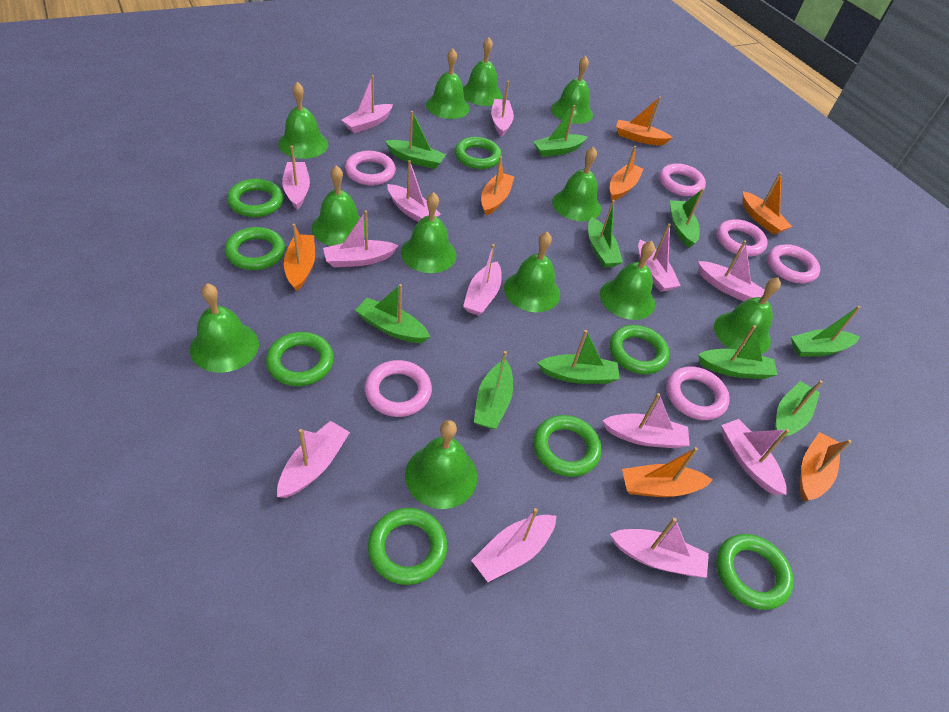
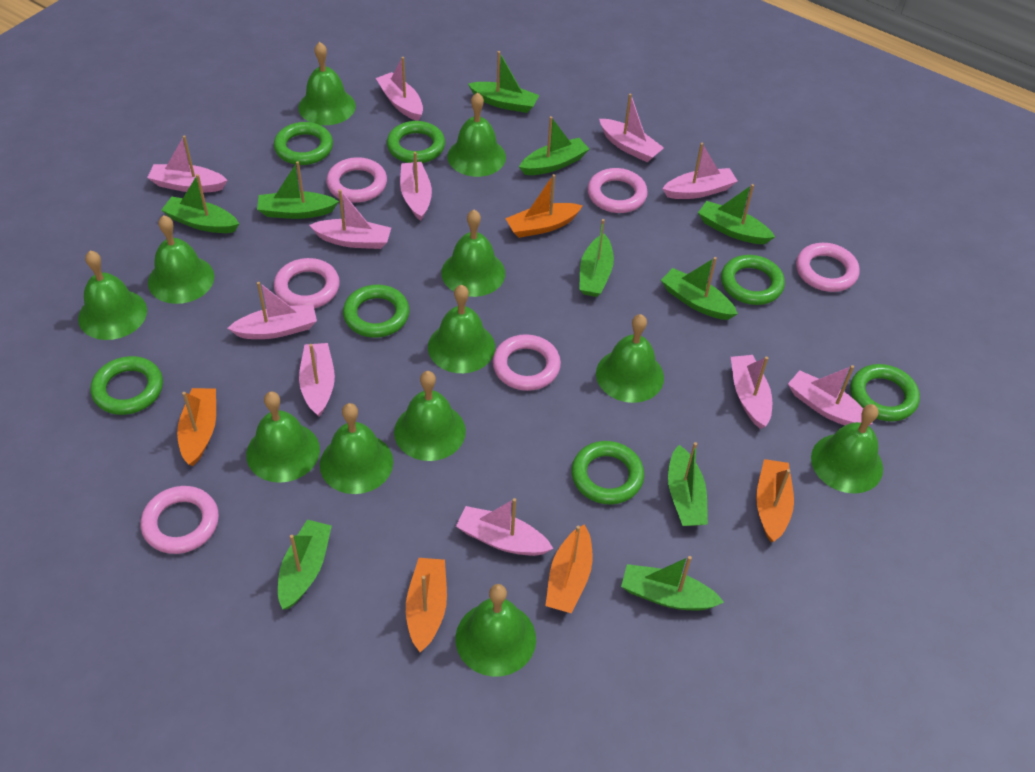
green ring: [225,227,285,270] [227,179,283,217] [266,332,334,386] [368,508,447,585] [455,137,502,169] [533,415,602,477] [609,325,670,374] [716,534,794,610] = 8 -> [91,356,163,415] [274,122,333,165] [343,285,409,338] [387,121,445,163] [571,441,644,504] [721,255,785,305] [850,364,920,421] = 7
orange boat: [284,224,315,292] [481,156,514,216] [610,146,644,201] [616,97,673,145] [622,447,713,497] [742,172,792,235] [800,432,852,501] = 7 -> [177,388,216,466] [406,558,447,652] [505,174,582,238] [545,525,592,613] [756,459,794,542] = 5
pink boat: [277,421,350,498] [282,146,310,210] [323,210,399,267] [342,75,393,133] [387,160,441,222] [463,244,502,316] [471,508,556,582] [491,81,514,137] [602,393,690,448] [610,518,709,578] [638,224,681,292] [698,240,765,302] [721,419,789,495] = 13 -> [147,135,228,193] [227,282,317,339] [299,343,335,417] [309,189,391,249] [376,57,423,121] [400,152,432,221] [456,498,553,556] [599,94,664,162] [662,143,737,199] [731,355,772,429] [788,365,873,425] = 11

